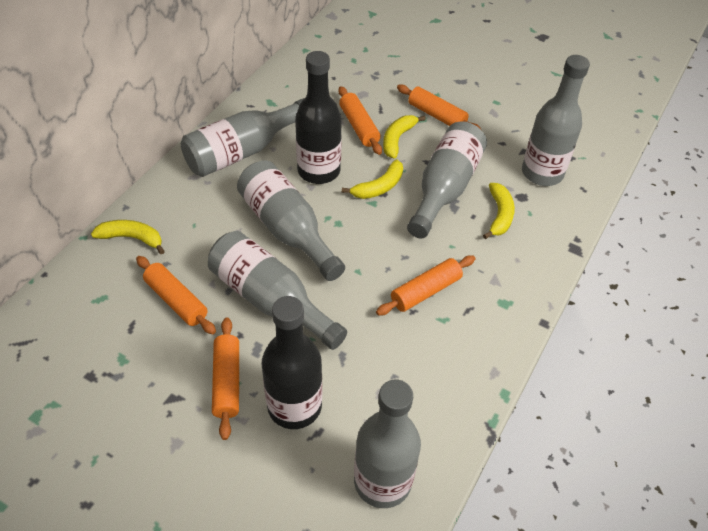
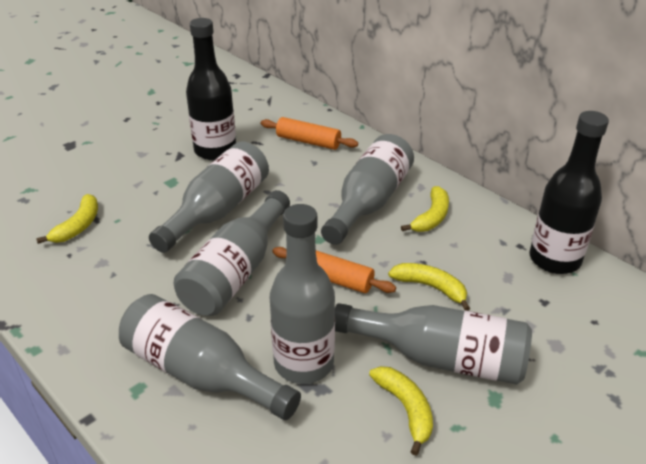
orange rolling pin: [136,256,216,335] [212,317,239,440] [338,86,382,155] [376,255,475,316] [397,85,481,129] = 5 -> [261,117,358,150] [272,247,396,293] = 2

